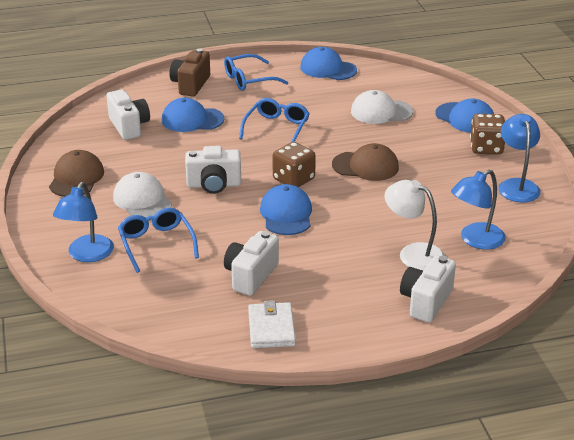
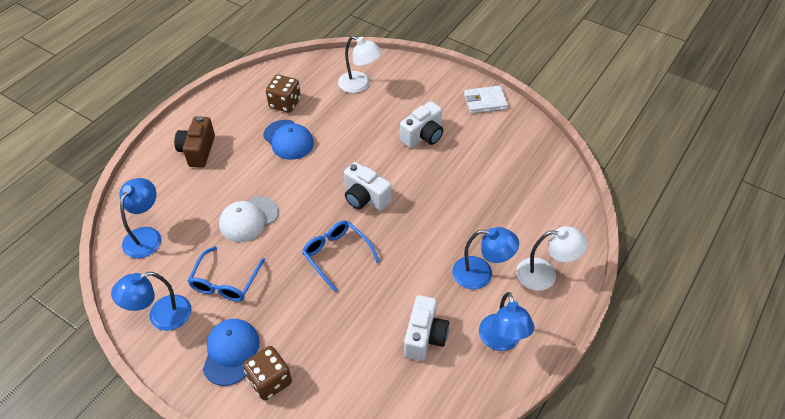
blue cap: [162,98,224,132] [260,184,312,235] [300,47,357,80] [435,99,494,133] = 4 -> [203,319,260,386] [263,120,314,160] = 2
blue glasses: [118,208,199,273] [224,54,288,91] [239,98,310,143] = 3 -> [188,246,265,301] [302,220,380,292] = 2
blue lamp: [53,182,114,262] [451,170,506,250] [498,114,541,203] = 3 -> [111,272,192,331] [119,178,161,258] [452,227,519,289] [479,292,534,351] = 4
brown cap: [49,150,104,197] [332,143,399,181] = 2 -> none = 0
white camera: [106,90,150,140] [185,146,241,194] [224,231,279,296] [400,255,456,323] = 4 -> [344,162,392,211] [400,101,443,148] [404,295,449,361] = 3
white cap: [113,172,172,218] [351,90,413,124] = 2 -> [219,196,279,242] = 1
white lamp: [385,180,445,271] = 1 -> [338,36,382,93] [516,226,588,291] = 2

